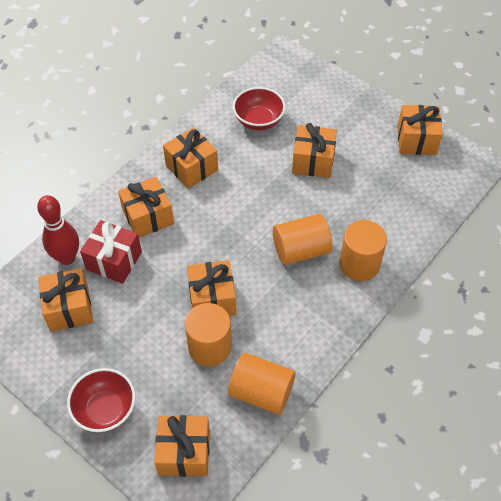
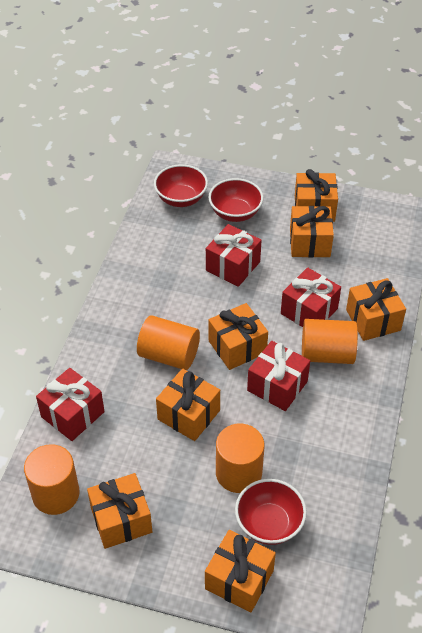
red bowl: [67,368,135,432] [233,87,286,130] = 2 -> [154,164,208,207] [209,178,263,222] [235,479,307,545] = 3
red bowling pin: [37,195,79,265] = 1 -> none = 0
red gift: [80,220,142,284] = 1 -> [36,368,105,441] [206,224,262,287] [247,341,310,411] [281,267,341,327] = 4

